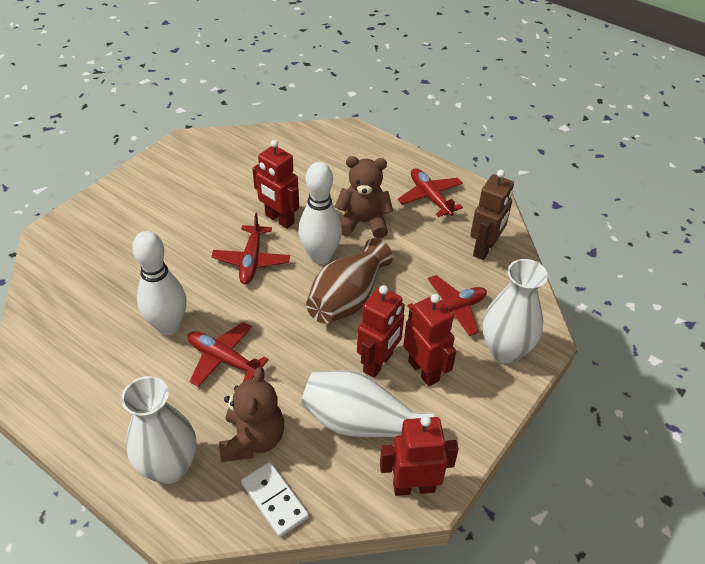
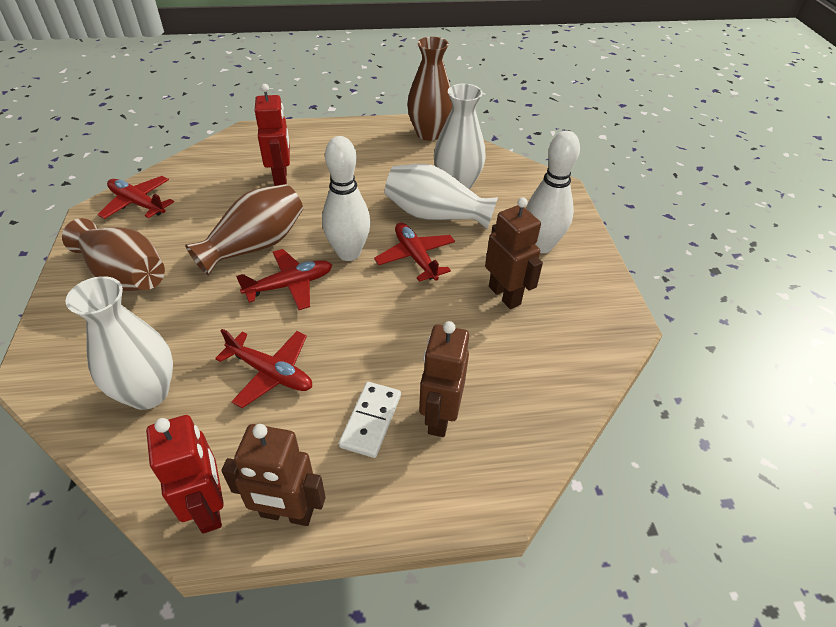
brown robot: [470,170,514,260] = 1 -> [222,424,326,526] [419,321,469,437] [485,197,543,309] = 3
brown teddy bear: [219,367,284,462] [335,156,393,239] = 2 -> none = 0
brown vase: [306,238,393,324] = 1 -> [62,218,165,291] [185,184,303,276] [407,37,452,141] = 3
red robot: [252,140,299,229] [357,285,405,378] [380,416,459,496] [404,294,456,386] = 4 -> [146,415,224,534] [255,84,290,186] = 2

